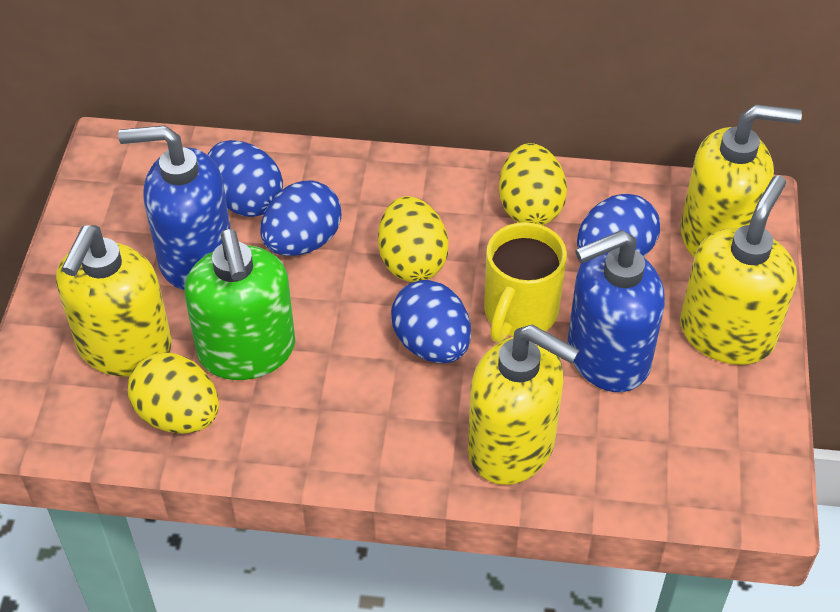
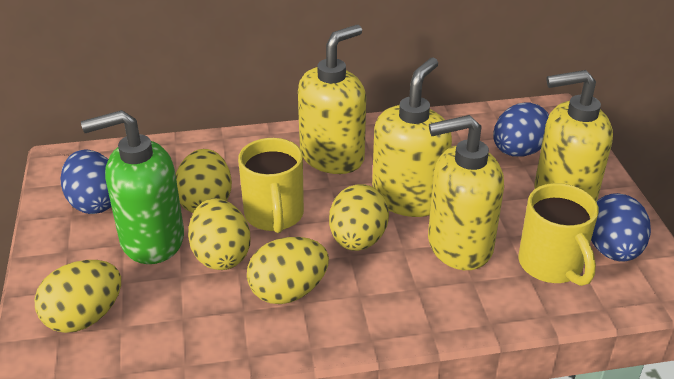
blue egg: [208,140,283,217] [260,181,341,256] [391,280,471,363] [577,194,660,257] = 4 -> [60,149,112,214] [493,102,549,157] [591,193,651,262] = 3
blue soap dispenser: [118,125,231,290] [568,230,665,392] = 2 -> none = 0
yellow egg: [128,352,219,434] [378,196,448,282] [499,143,567,225] = 3 -> [34,260,121,333] [176,149,232,213] [188,198,250,270] [247,237,329,304] [329,184,389,251] = 5
yellow mug: [484,222,567,342] = 1 -> [238,138,304,233] [518,183,599,286] = 2

